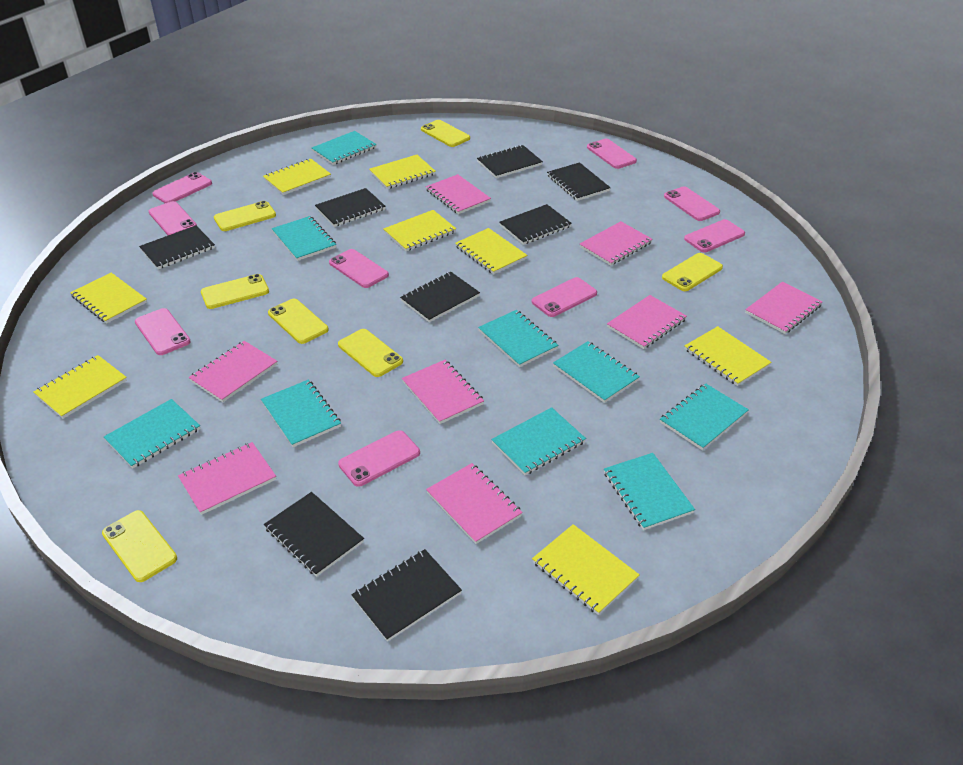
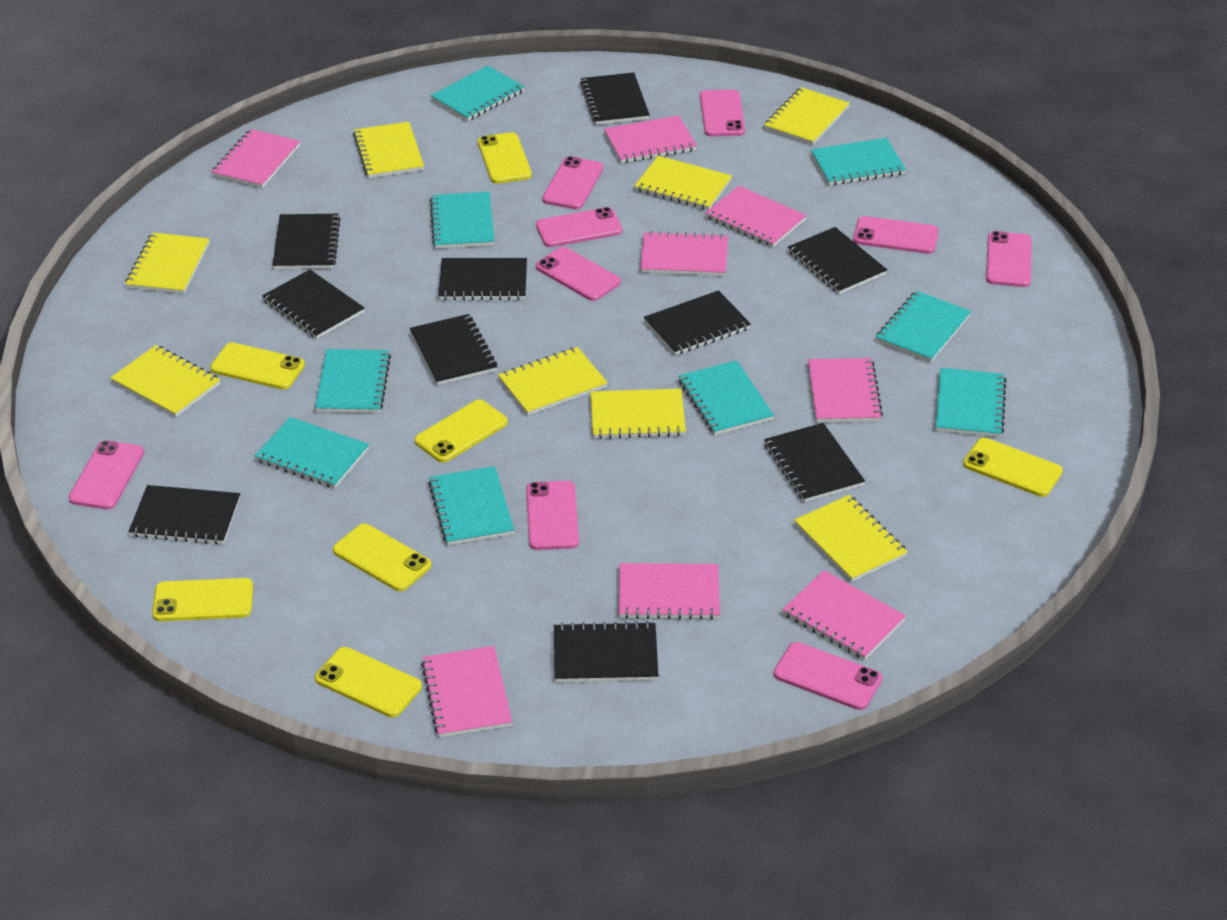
black notebook: [139,226,215,269] [264,492,364,577] [315,188,386,227] [351,549,462,642] [400,272,480,322] [477,145,543,178] [499,204,572,245] [547,162,611,201] = 8 -> [128,485,240,545] [262,270,365,339] [273,214,341,269] [410,314,497,385] [438,258,527,300] [554,621,658,682] [580,72,650,125] [644,290,751,355] [764,423,865,502] [788,227,887,294] = 10

